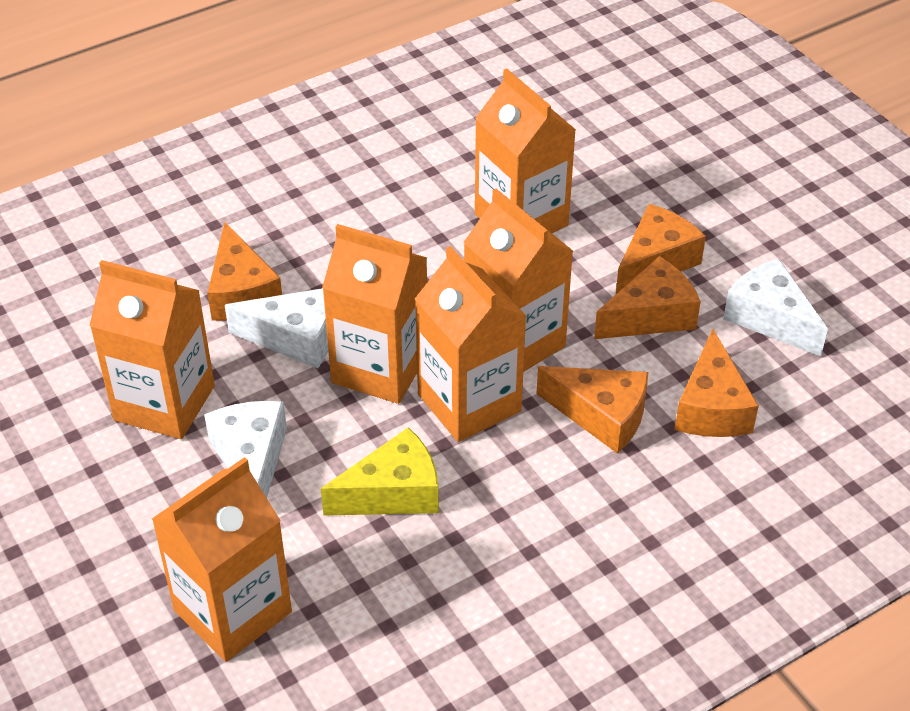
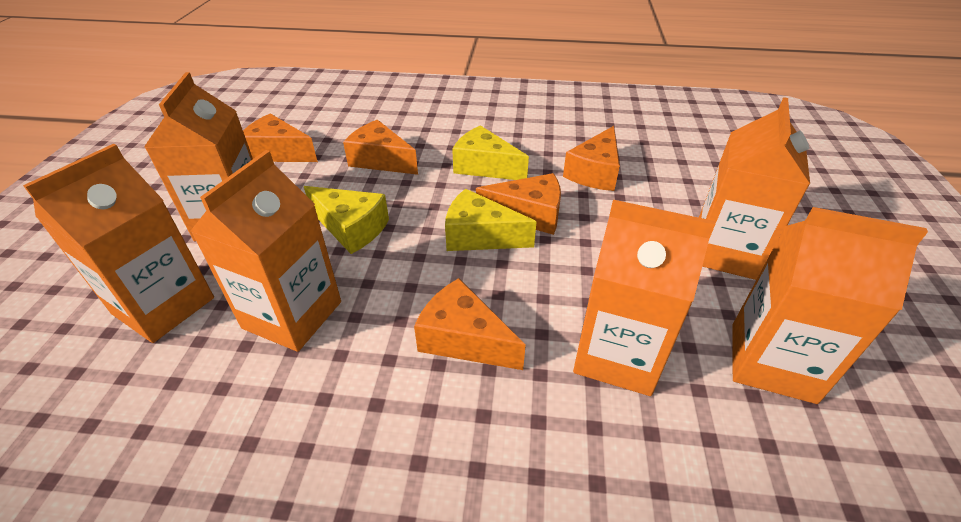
white cheese: [204,401,287,498] [225,288,328,369] [723,258,828,356] = 3 -> none = 0
yellow cheese: [321,427,439,516] = 1 -> [304,186,389,254] [445,189,537,251] [452,125,529,180] = 3

